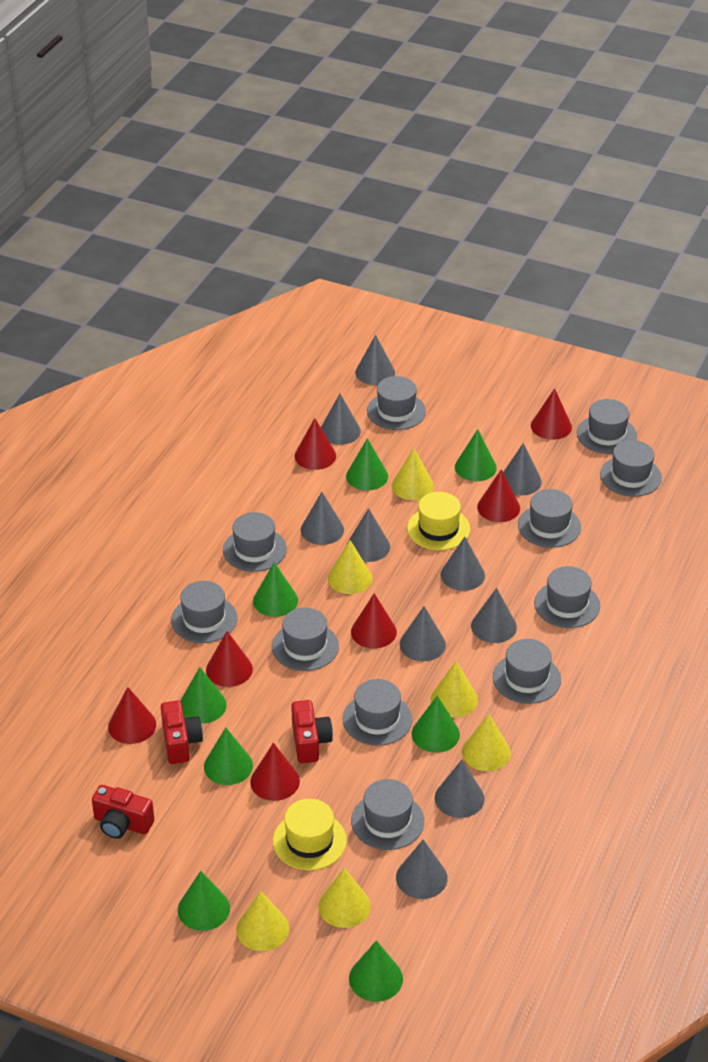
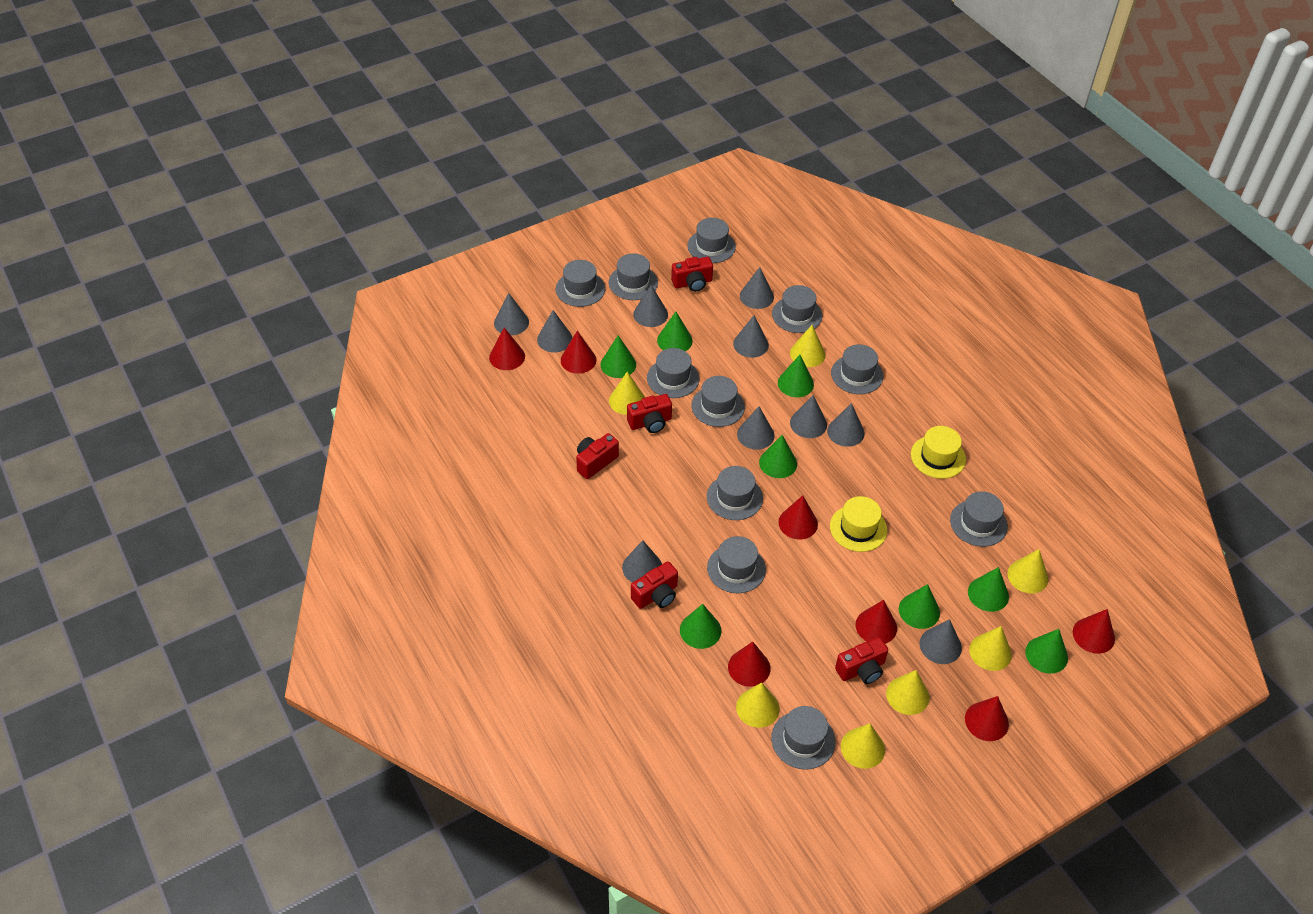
red camera: [92,785,154,839] [161,701,203,764] [291,700,333,763] = 3 -> [576,433,619,479] [627,394,672,433] [631,561,678,609] [671,257,713,292] [835,637,888,684] = 5
yellow cone: [236,891,289,951] [318,868,371,928] [328,540,372,594] [392,448,434,500] [431,661,478,717] [462,714,511,771] = 6 -> [609,372,645,415] [736,682,780,728] [790,325,825,367] [841,724,885,769] [886,670,929,715] [969,626,1012,671] [1007,549,1048,593] = 7

